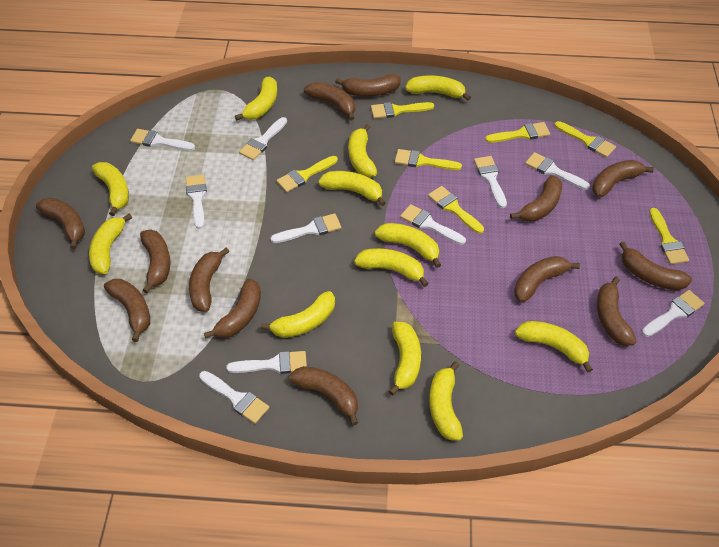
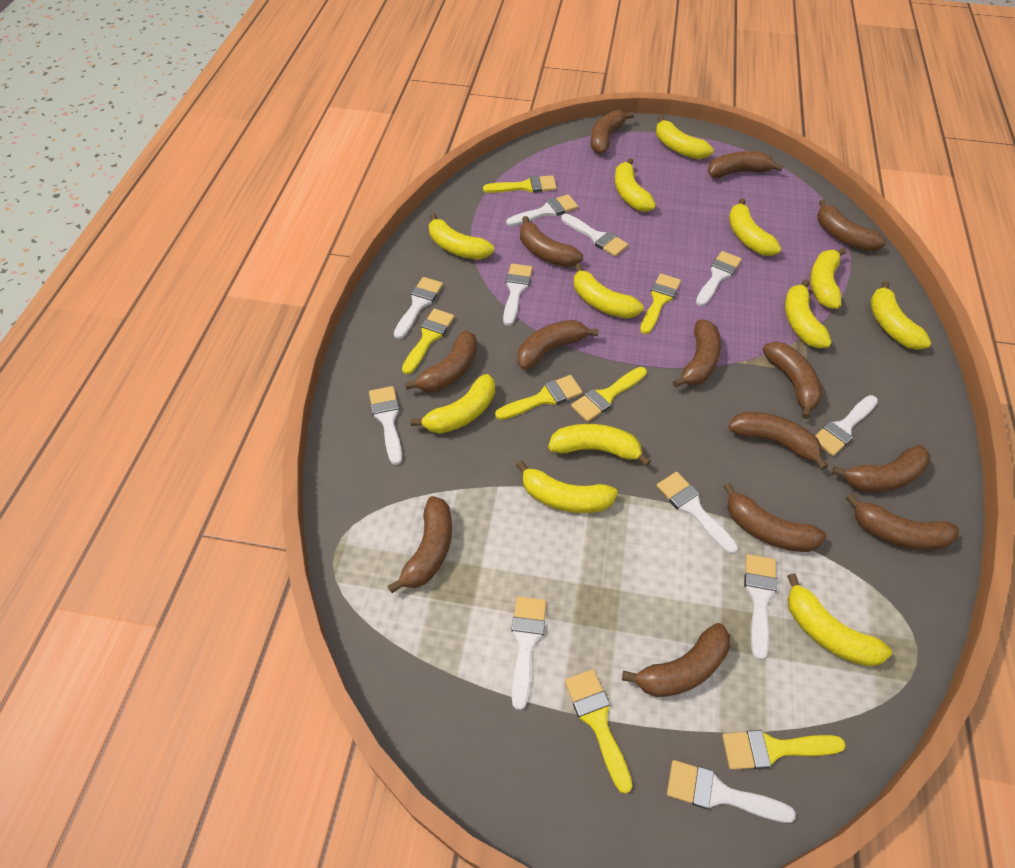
brown banana: [36,198,85,249] [104,279,150,342] [140,230,171,293] [189,247,230,312] [204,278,261,339] [289,366,358,426] [304,82,355,121] [335,74,401,97] [510,175,562,222] [514,256,580,303] [592,160,654,197] [597,277,636,346] [620,241,692,290] = 13 -> [388,496,452,593] [405,330,477,392] [517,320,599,370] [520,216,583,267] [591,110,634,154] [622,623,731,697] [673,319,721,388] [708,151,783,178] [723,483,826,552] [728,412,828,470] [762,342,823,419] [817,199,886,251] [832,445,930,492] [846,493,959,550] = 14
white brush: [130,129,195,151] [186,175,207,229] [199,371,269,424] [226,351,307,374] [239,117,287,160] [271,213,341,243] [400,204,466,245] [474,156,507,208] [525,152,590,190] [642,290,705,337] = 10 -> [369,386,402,465] [394,277,443,339] [503,264,533,326] [506,194,578,226] [511,596,546,710] [561,213,628,257] [657,472,738,554] [667,760,796,823] [696,251,742,306] [744,554,777,660] [815,395,878,456] = 11

